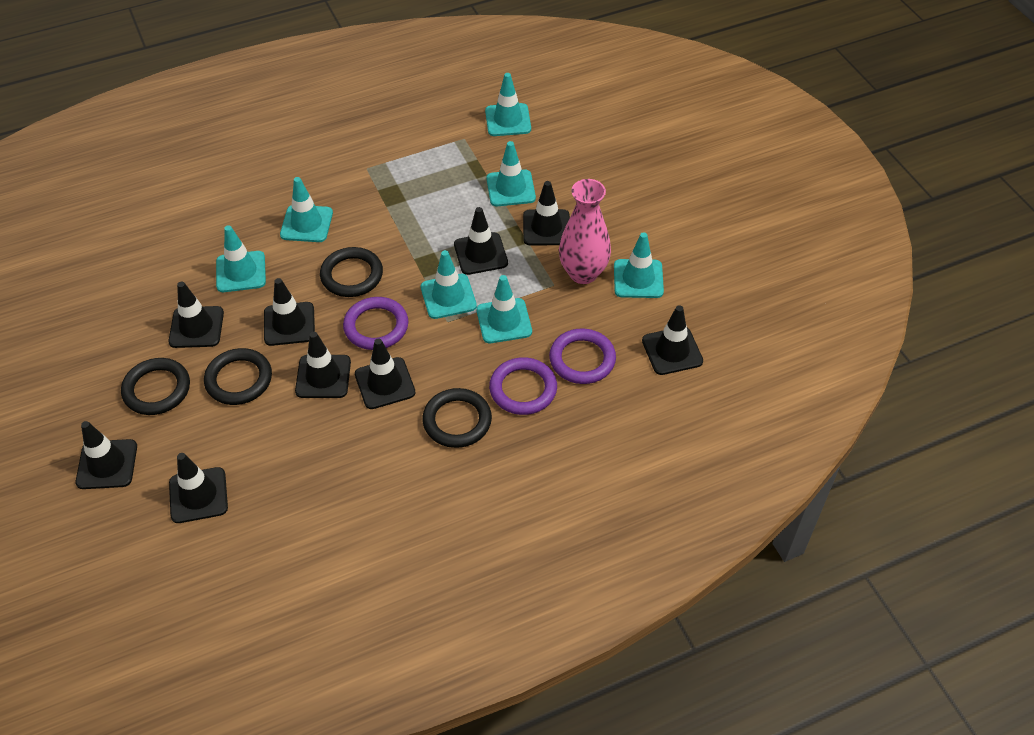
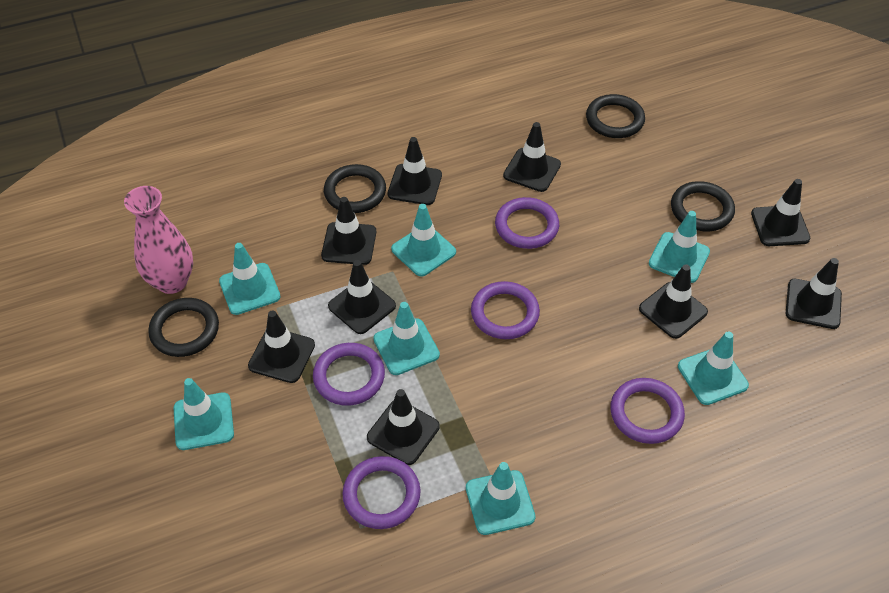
purple ring: [343,297,408,350] [489,357,557,415] [549,329,616,384] = 3 -> [313,343,385,406] [342,456,421,529] [471,281,540,339] [495,197,559,249] [610,378,685,444] = 5

